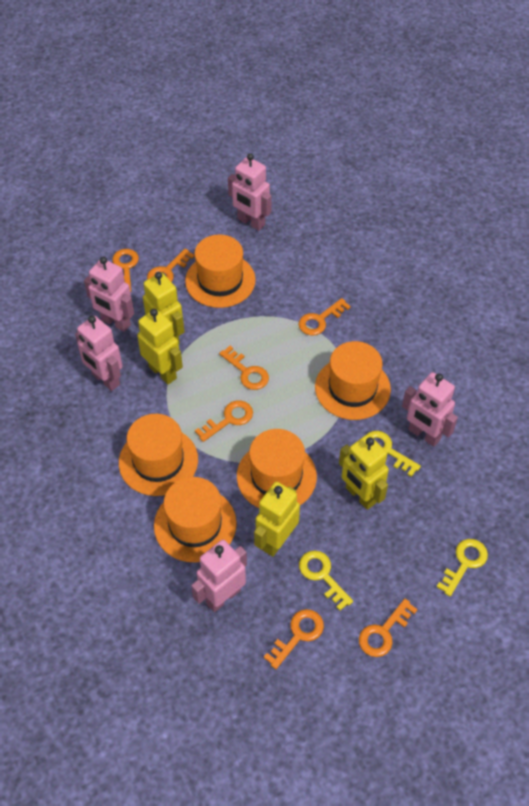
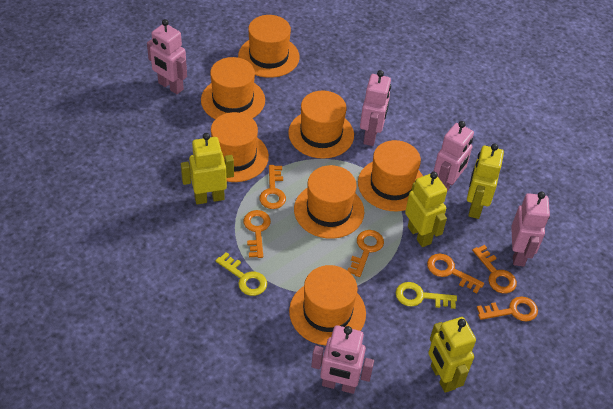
orange hat: [119,414,198,496] [154,477,237,562] [185,235,256,308] [237,429,317,508] [315,341,391,420] = 5 -> [201,57,265,119] [211,112,269,182] [238,15,300,78] [288,90,354,159] [289,265,366,346] [294,165,364,239] [358,140,423,211] = 7
orange key: [112,249,139,292] [147,249,195,282] [195,400,253,442] [219,346,269,390] [264,609,324,669] [298,298,351,335] [359,599,418,657] = 7 -> [243,210,271,258] [259,165,286,209] [347,230,384,277] [427,254,484,293] [472,245,517,293] [477,297,538,322] = 6
yellow key: [299,550,353,611] [366,431,421,477] [437,539,488,596] = 3 -> [216,252,267,296] [396,282,457,309] = 2

